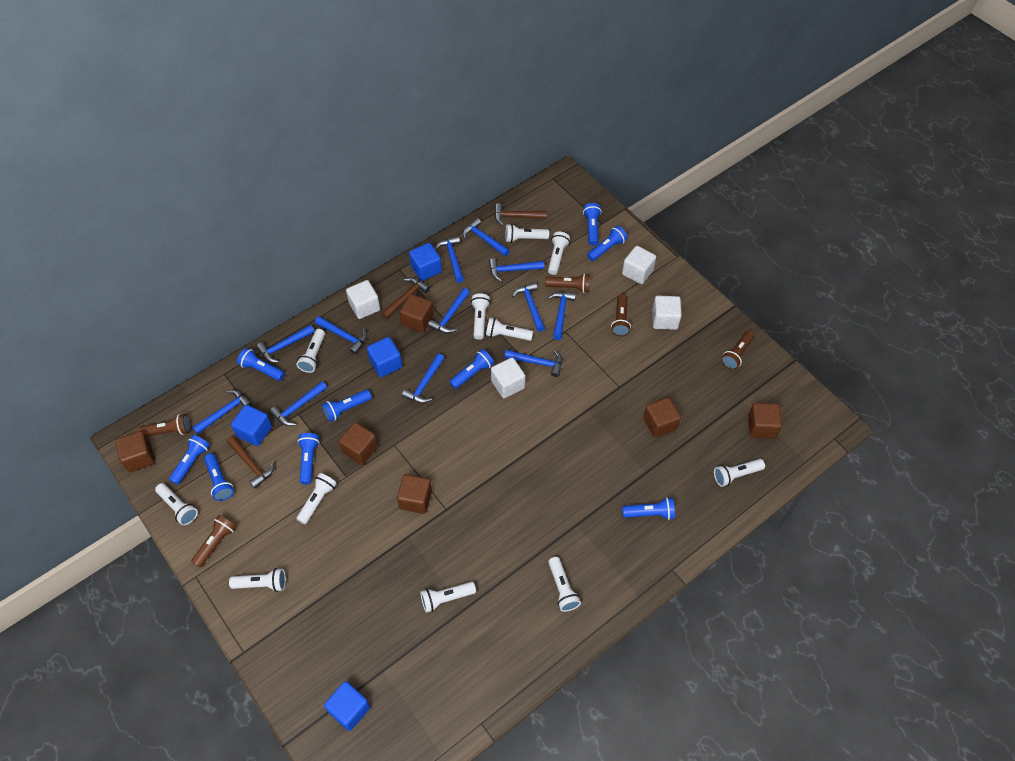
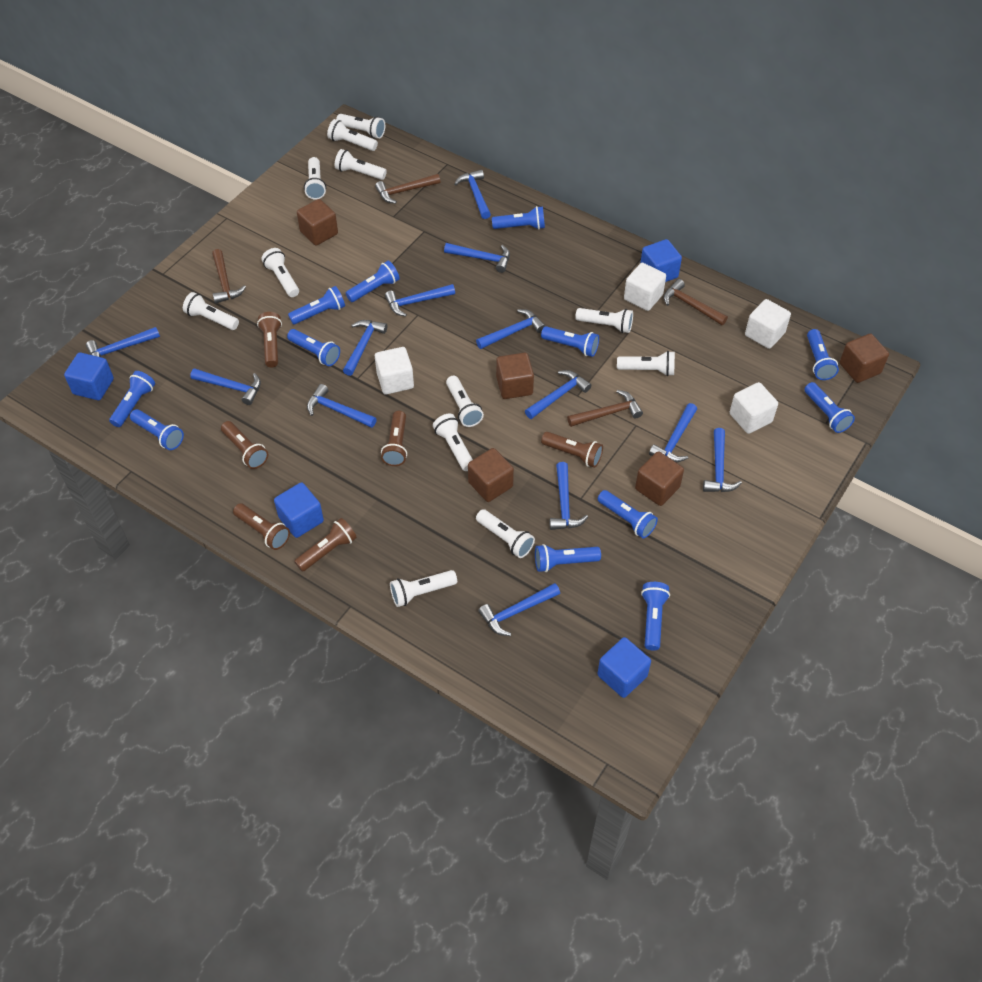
blue flashlight: [169,435,210,485] [204,453,234,501] [237,348,285,381] [298,433,320,485] [322,390,372,422] [449,349,494,389] [583,203,601,246] [587,226,627,261] [622,497,675,520] = 9 -> [109,371,155,427] [130,409,184,450] [287,329,340,366] [288,286,345,324] [346,261,400,302] [492,206,545,230] [535,544,601,572] [541,326,599,357] [598,490,658,538] [641,582,670,650] [804,382,855,433] [807,329,839,380] = 12
blue hammer: [192,390,252,434] [256,325,315,363] [270,381,327,426] [315,316,367,354] [402,354,444,403] [428,288,470,333] [435,236,464,283] [463,218,510,256] [489,258,545,282] [504,350,562,377] [512,282,545,332] [548,292,576,340] = 12 -> [86,327,160,365] [190,368,261,405] [307,384,377,428] [343,320,387,376] [385,284,455,317] [444,243,510,273] [454,170,491,219] [476,309,546,349] [478,583,560,636] [525,370,591,419] [550,462,588,530] [649,403,697,463] [703,428,742,492] = 13
brown cube: [115,431,155,472] [339,422,378,465] [397,474,432,514] [400,294,434,333] [643,397,681,438] [748,403,782,439] = 6 -> [297,199,338,246] [468,448,514,502] [496,353,534,399] [635,451,684,506] [840,334,889,383] = 5
brown flashlight: [137,414,190,436] [191,515,236,567] [545,273,590,293] [611,294,631,336] [721,330,755,370] = 5 -> [221,421,268,469] [233,503,290,550] [257,312,282,367] [294,518,357,572] [381,411,407,466] [541,432,603,468] = 6
brown hammer: [227,436,274,489] [381,277,430,319] [495,203,547,226] = 3 -> [212,249,246,304] [375,174,441,204] [567,390,643,427] [664,279,728,325] = 4
white flashlight: [155,483,198,525] [229,568,286,592] [296,473,337,524] [297,329,325,373] [420,582,476,613] [471,293,490,340] [486,318,533,341] [506,224,549,243] [548,232,570,275] [548,557,581,612] [714,459,765,487] = 11 -> [183,292,239,330] [262,248,299,297] [304,157,326,199] [327,119,378,151] [334,149,387,180] [336,114,385,139] [390,570,457,607] [433,413,473,471] [446,376,484,427] [476,509,535,558] [575,308,633,333] [617,351,675,376] = 12

